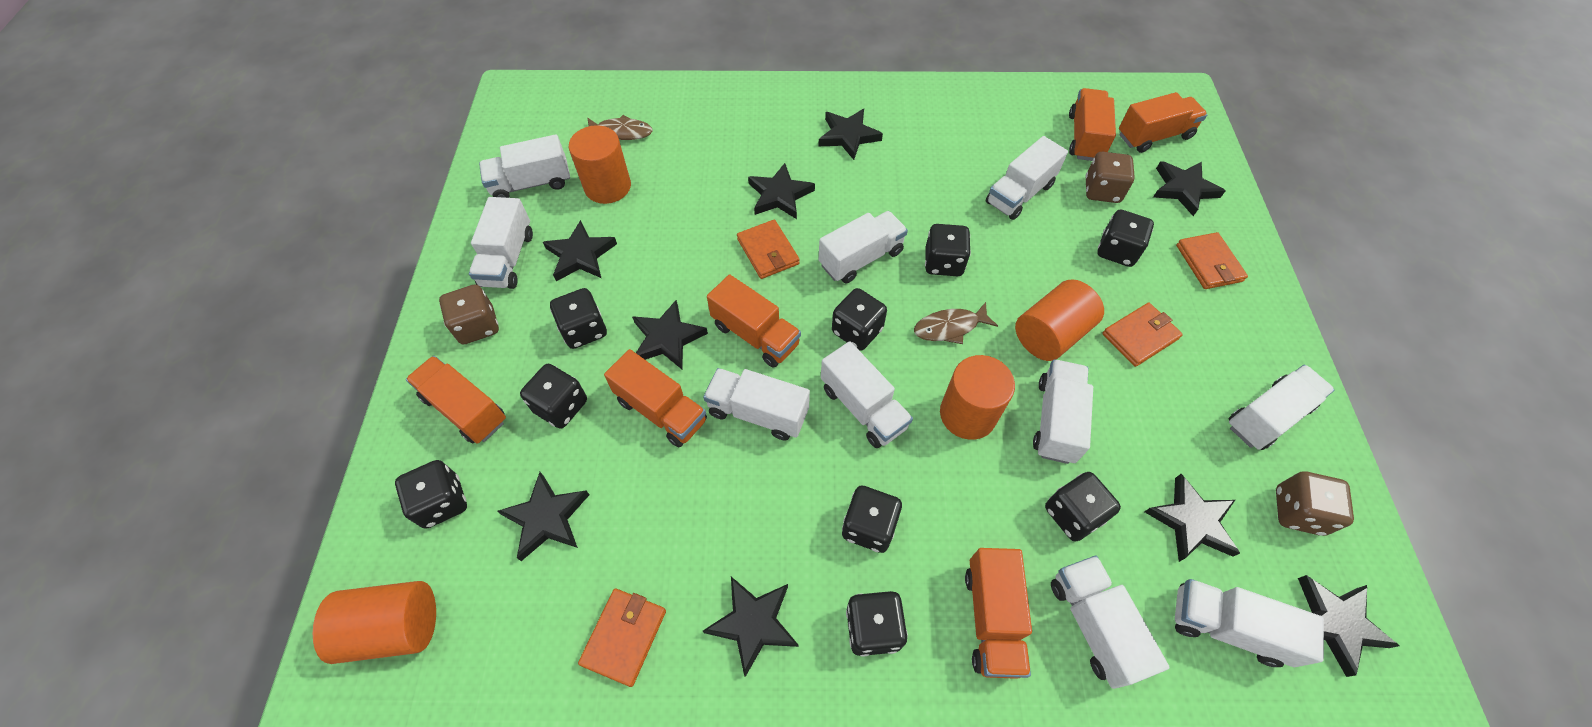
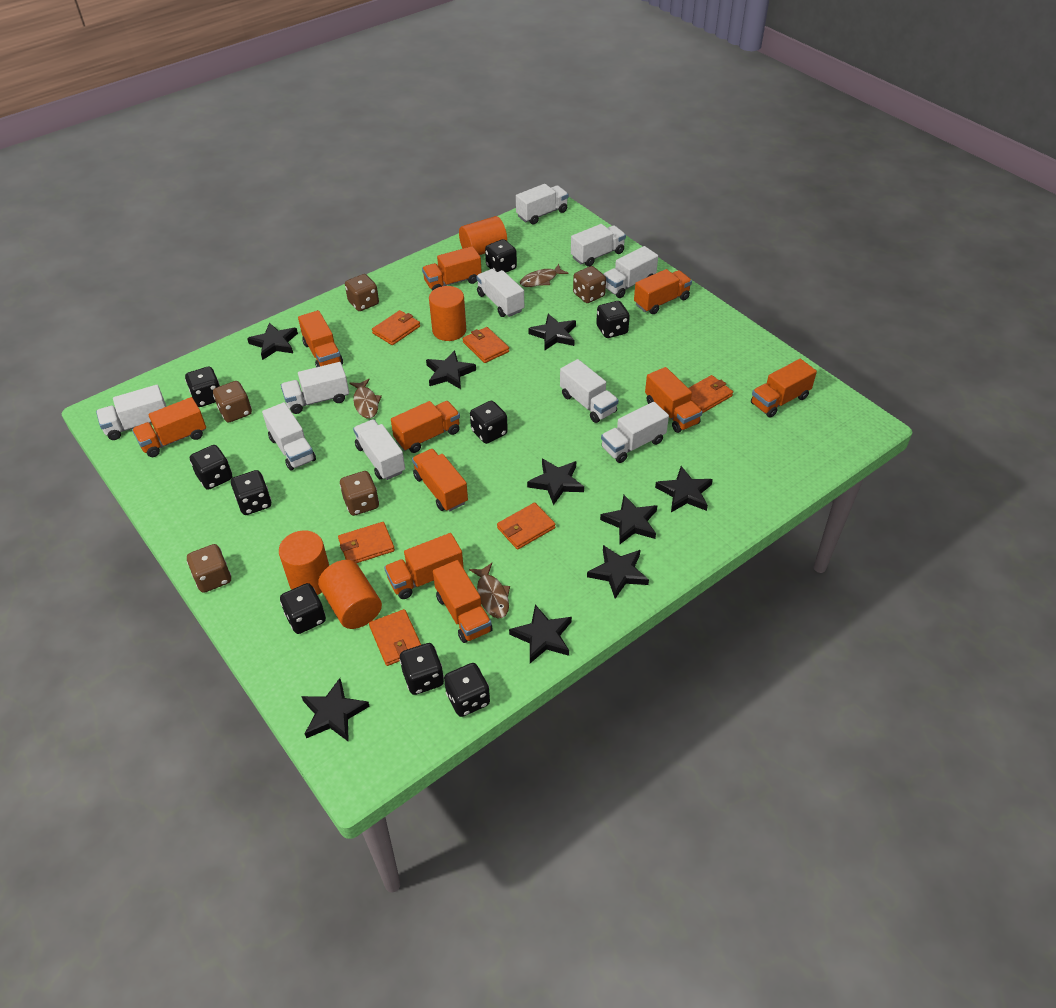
brown dice: [439,284,499,344] [1085,152,1135,203] [1276,471,1354,536] = 3 -> [187,544,231,593] [213,381,252,423] [340,471,379,516] [345,274,379,311] [573,266,606,303] = 5
brown fish: [587,115,653,140] [914,302,998,344] = 2 -> [349,378,382,418] [469,563,510,618] [520,264,569,287] = 3
orange truck: [406,356,506,444] [604,349,707,447] [707,275,801,368] [965,548,1032,679] [1069,88,1116,161] [1119,92,1207,153] = 6 -> [132,397,206,457] [298,310,343,367] [384,533,464,599] [391,401,460,453] [412,449,468,512] [422,246,482,291] [433,560,493,643] [634,269,692,314] [645,367,702,433] [751,359,817,418] = 10
orange wallet: [578,589,666,687] [737,220,800,279] [1102,303,1183,367] [1176,232,1248,289] = 4 -> [338,522,395,563] [369,609,421,666] [372,310,420,345] [463,327,509,363] [497,502,556,550] [689,375,733,413] = 6

